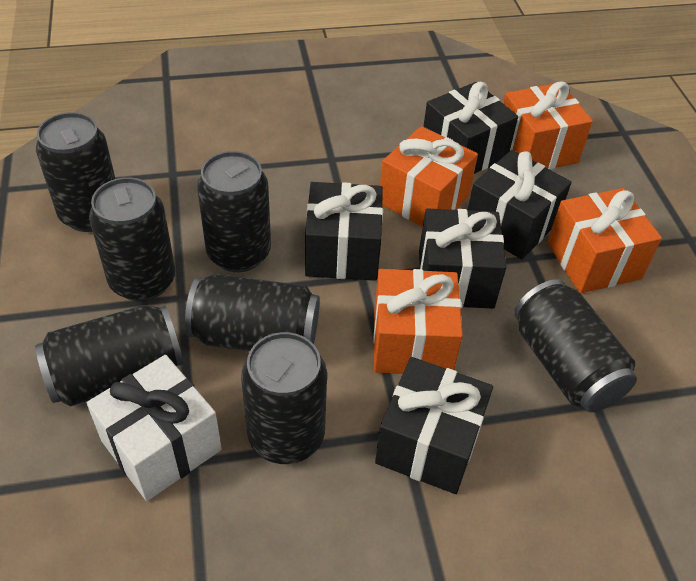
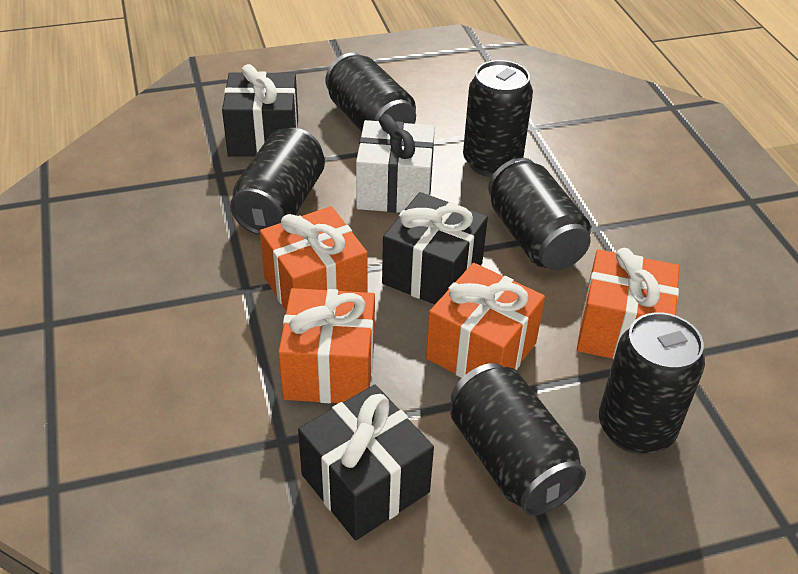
black can: [35,305,183,407] [36,112,115,232] [89,177,176,301] [185,274,320,351] [197,151,271,272] [241,332,327,464] [514,279,637,412] = 7 -> [230,128,325,235] [325,53,416,132] [450,363,586,516] [463,60,533,177] [488,158,591,270] [599,312,705,454] = 6
black gift: [305,182,383,281] [375,357,493,494] [419,208,506,309] [423,82,518,174] [468,150,572,259] = 5 -> [222,64,298,157] [298,385,434,541] [382,192,488,305] = 3

